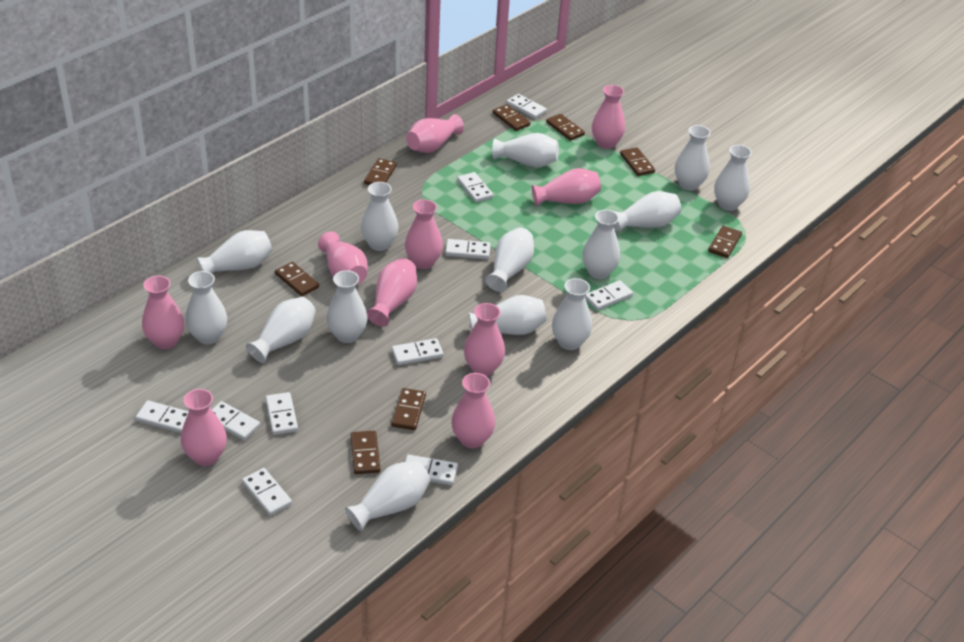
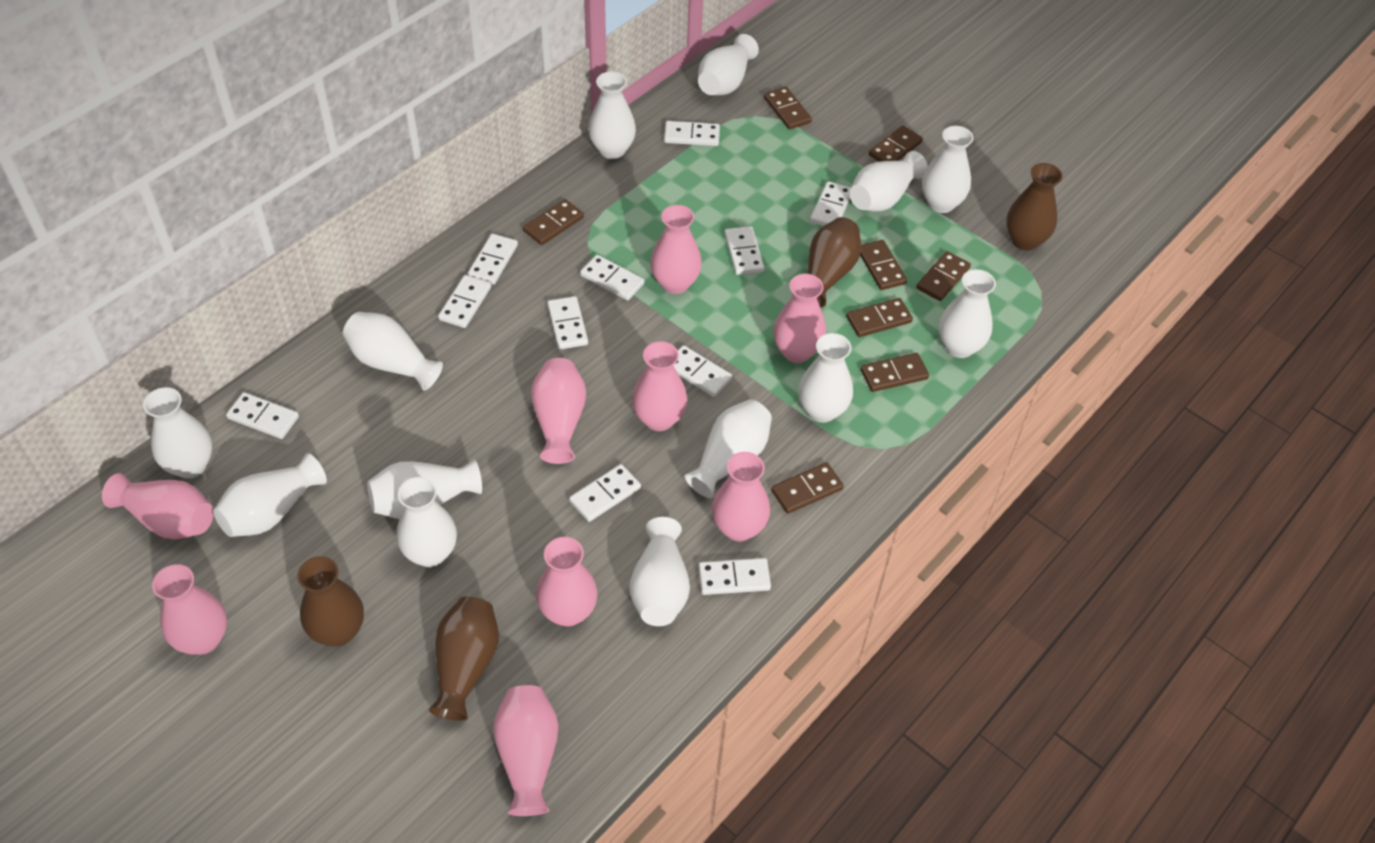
brown vase: none = 0 -> [297,556,364,646] [429,597,499,721] [808,217,861,308] [1006,163,1063,251] = 4
pink vase: [142,276,184,349] [181,389,227,466] [318,231,368,284] [367,258,417,326] [405,199,443,269] [406,114,464,153] [451,373,495,448] [464,303,505,376] [532,168,601,206] [592,85,625,149] = 10 -> [102,473,214,539] [152,564,227,655] [493,685,559,816] [531,358,586,464] [536,537,598,627] [632,341,688,431] [651,205,702,294] [712,452,770,541] [773,274,826,363] = 9
white domino: [135,400,189,433] [212,401,260,440] [242,468,292,516] [266,392,298,435] [392,338,444,365] [405,455,458,485] [445,239,491,259] [457,172,493,202] [506,94,547,119] [585,280,633,310] = 10 -> [226,392,299,439] [438,275,491,328] [468,234,518,284] [547,296,588,349] [569,464,641,522] [580,255,644,300] [664,121,720,146] [674,345,732,397] [698,558,771,595] [725,226,764,275] [810,181,851,226] = 11
white vase: [185,271,227,344] [196,230,272,273] [246,297,316,363] [327,270,368,343] [345,461,431,532] [361,182,398,251] [469,295,546,335] [485,227,534,292] [492,133,559,168] [552,278,592,350] [582,210,620,279] [613,191,681,233] [675,125,711,191] [714,145,752,211] = 14 -> [143,387,212,479] [213,453,327,537] [343,312,443,390] [367,459,482,519] [396,477,457,567] [588,72,636,159] [630,517,690,626] [684,399,772,498] [698,34,759,95] [798,333,853,423] [850,151,928,212] [922,126,974,213] [939,269,996,358] = 13

